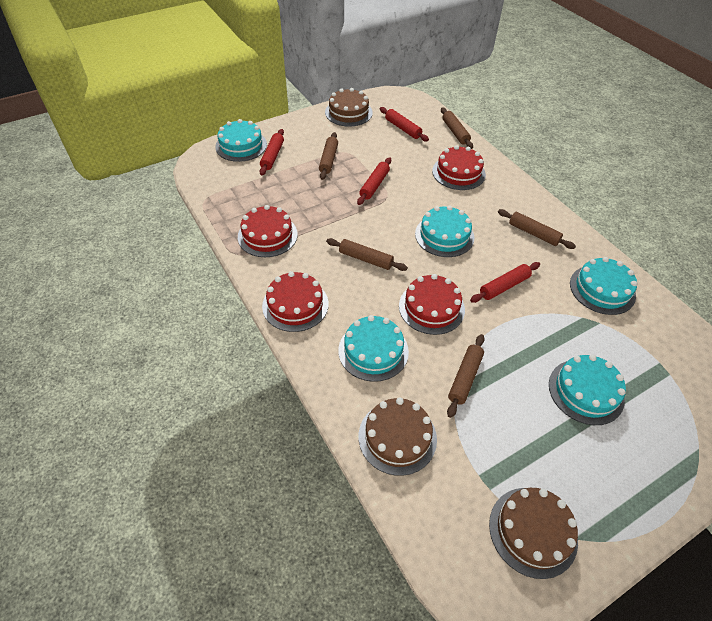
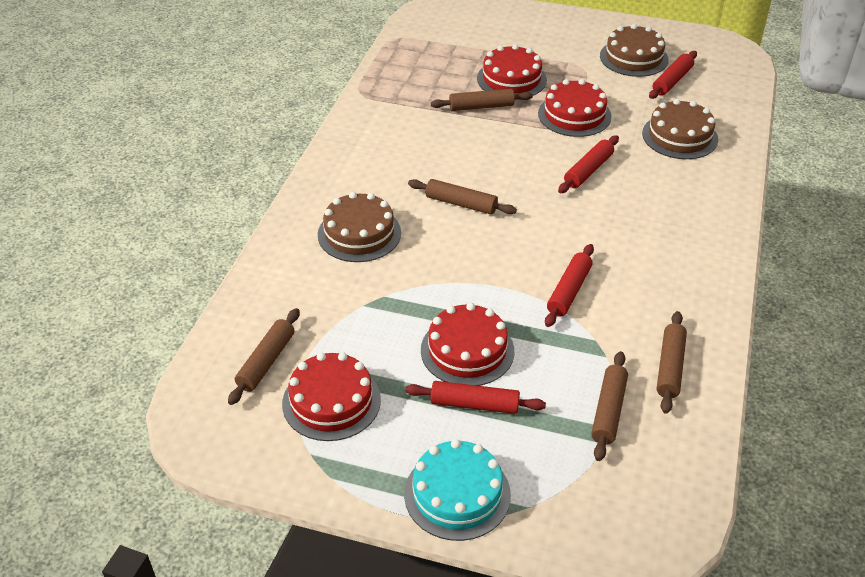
turquoise cake: [215,119,267,162] [338,315,409,382] [415,206,474,257] [549,355,626,425] [570,257,637,315] = 5 -> [404,439,511,541] = 1

